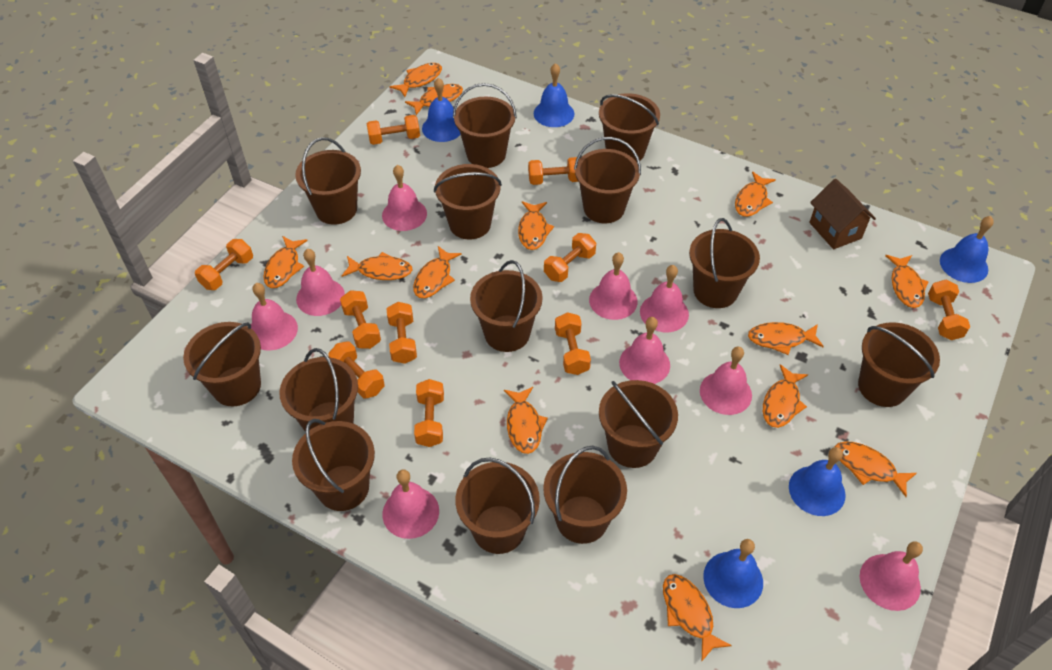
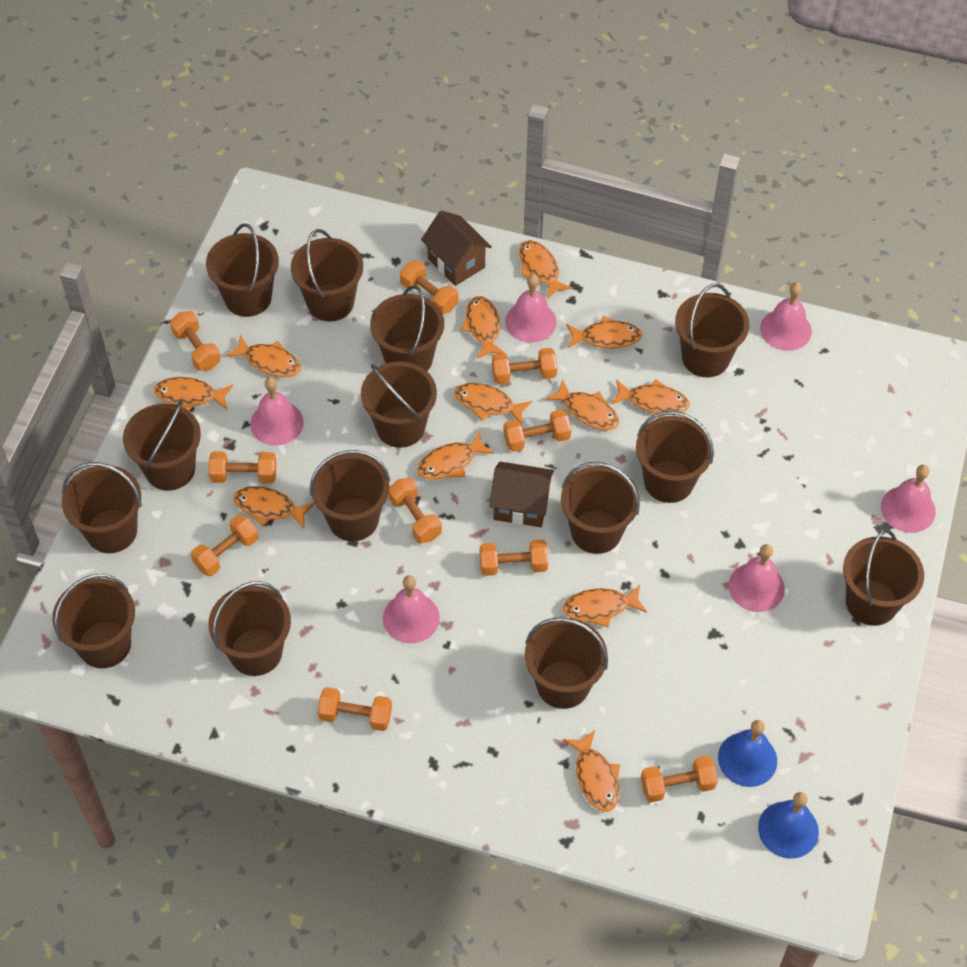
blue bell: [422,78,461,142] [534,63,574,127] [703,539,763,608] [789,447,846,516] [940,216,994,283] = 5 -> [718,720,777,787] [758,792,819,858] = 2
brown house: [809,179,876,249] = 1 -> [421,211,492,286] [490,462,554,527] = 2
orange fish: [263,236,308,288] [342,252,413,280] [390,63,442,97] [405,84,463,115] [413,246,462,298] [504,387,548,454] [518,201,554,250] [663,574,732,661] [735,171,776,217] [748,322,824,355] [763,364,808,428] [834,441,917,497] [885,255,929,308] = 13 -> [154,377,233,411] [226,335,301,377] [233,486,315,528] [417,431,495,479] [454,383,532,425] [461,296,506,359] [519,240,573,299] [545,379,619,430] [563,585,647,628] [564,730,620,812] [566,316,642,349] [611,379,690,415] = 12
pink bell: [251,283,298,351] [296,249,345,316] [382,165,427,231] [382,469,439,539] [589,252,638,320] [619,317,670,384] [640,265,689,332] [700,347,752,415] [860,541,923,611] = 9 -> [250,377,304,446] [383,575,440,643] [505,274,557,343] [728,544,785,612] [760,282,812,351] [881,465,936,533] = 6

